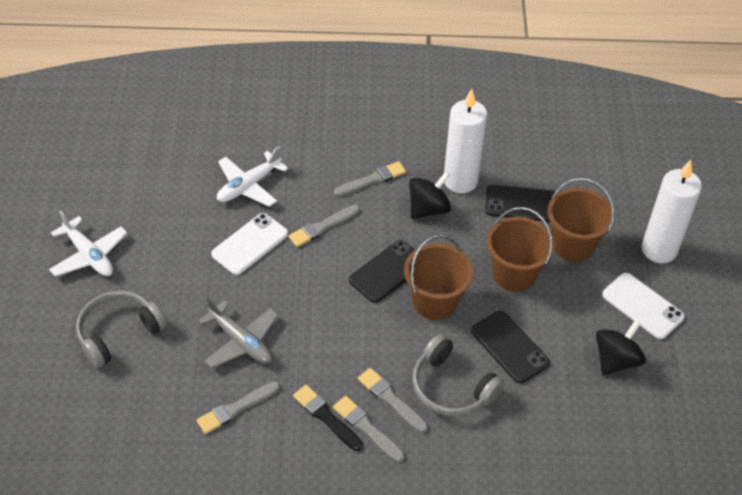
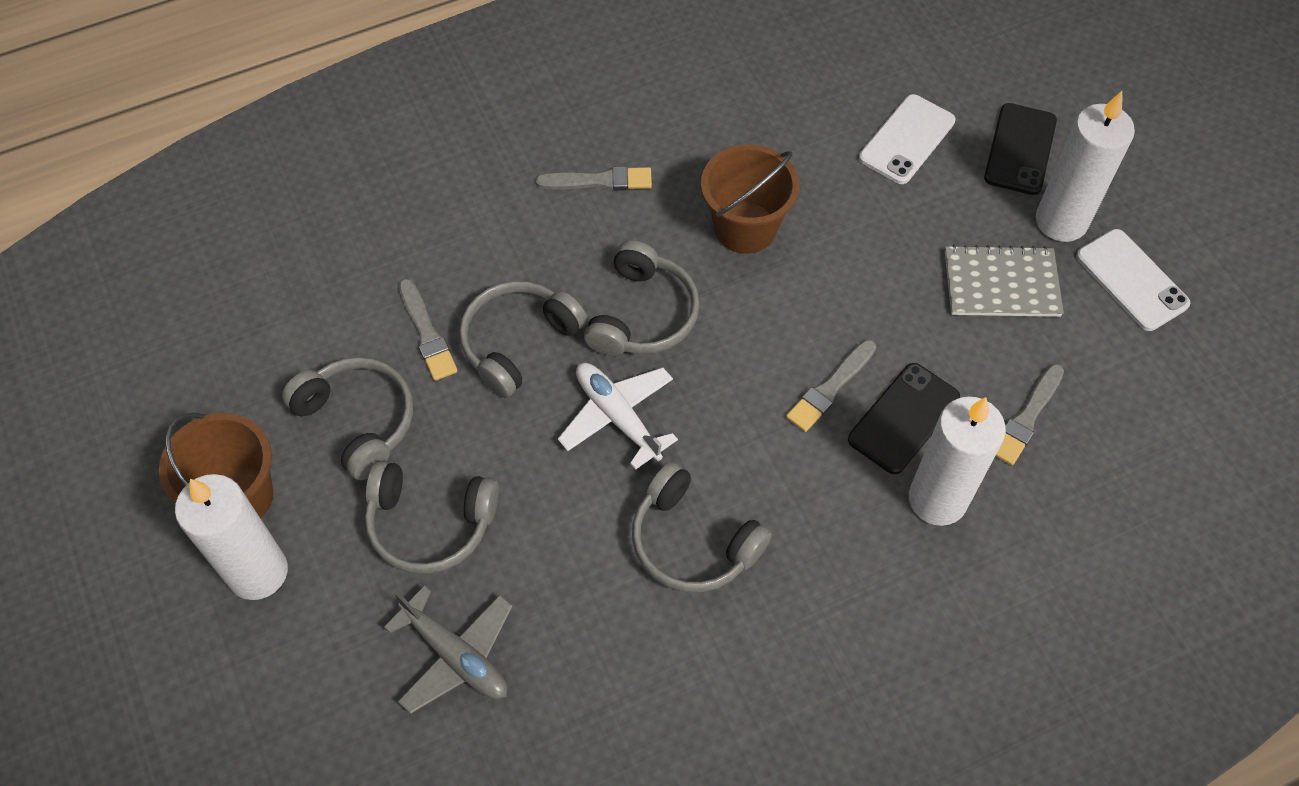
black brush: [293,385,363,451] = 1 -> none = 0
black phone: [349,240,415,303] [471,311,550,383] [485,185,555,222] = 3 -> [848,363,960,474] [984,103,1057,195] = 2
black spinning top: [409,171,451,219] [596,320,646,375] = 2 -> none = 0
brown bucket: [404,234,473,320] [487,207,555,292] [547,178,615,262] = 3 -> [159,413,273,518] [701,144,799,254] = 2
grey brush: [197,381,280,434] [289,205,360,247] [333,396,405,462] [334,161,406,197] [358,368,428,433] = 5 -> [399,279,458,381] [536,166,652,191] [786,340,876,432] [996,364,1064,465] = 4
grey headphones: [76,291,167,368] [412,334,505,417] = 2 -> [282,357,413,480] [365,461,499,574] [459,281,587,398] [584,240,700,356] [632,462,772,593] = 5
grey notebook: none = 0 -> [945,245,1064,317] = 1
white candle: [444,89,487,193] [642,160,702,263] = 2 -> [175,474,288,600] [909,397,1006,526] [1036,91,1135,242] = 3
white plane: [49,211,127,276] [217,146,288,207] = 2 -> [558,363,678,470] = 1

